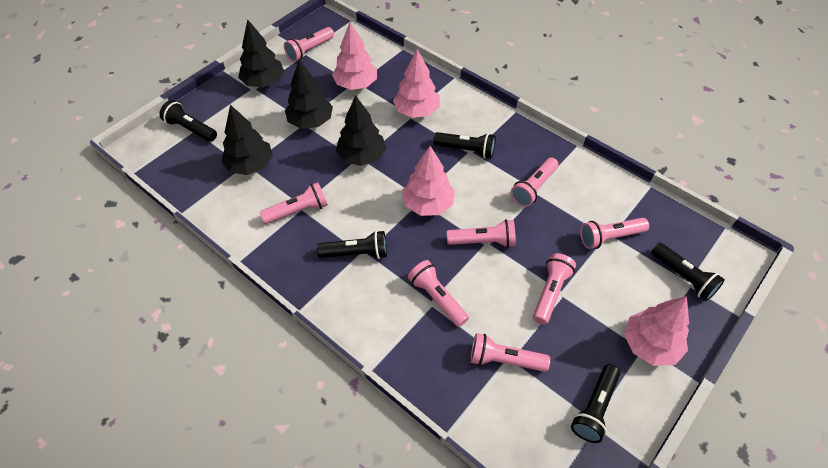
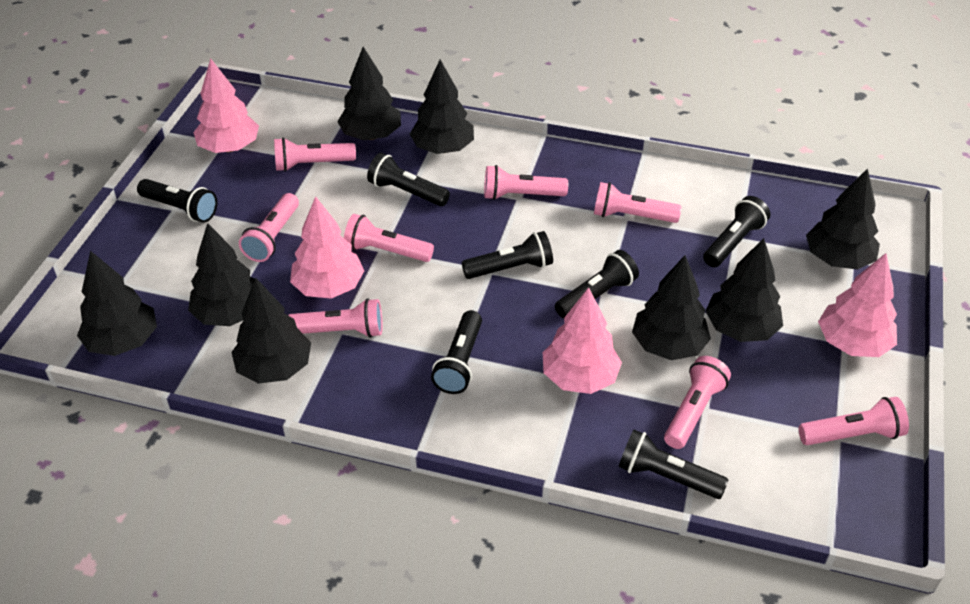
black flashlight: [160,100,217,142] [317,231,387,259] [433,132,496,159] [571,364,620,443] [651,243,725,301] = 5 -> [137,179,217,223] [367,153,450,206] [431,310,482,394] [462,231,553,279] [555,250,639,319] [619,430,728,499] [703,196,770,267] = 7
black tree: [221,105,273,175] [238,20,284,87] [285,60,333,129] [336,95,386,166] = 4 -> [77,251,157,356] [188,223,255,326] [231,277,311,384] [337,47,401,140] [410,60,474,154] [632,255,711,360] [706,238,783,342] [806,168,880,270] = 8

